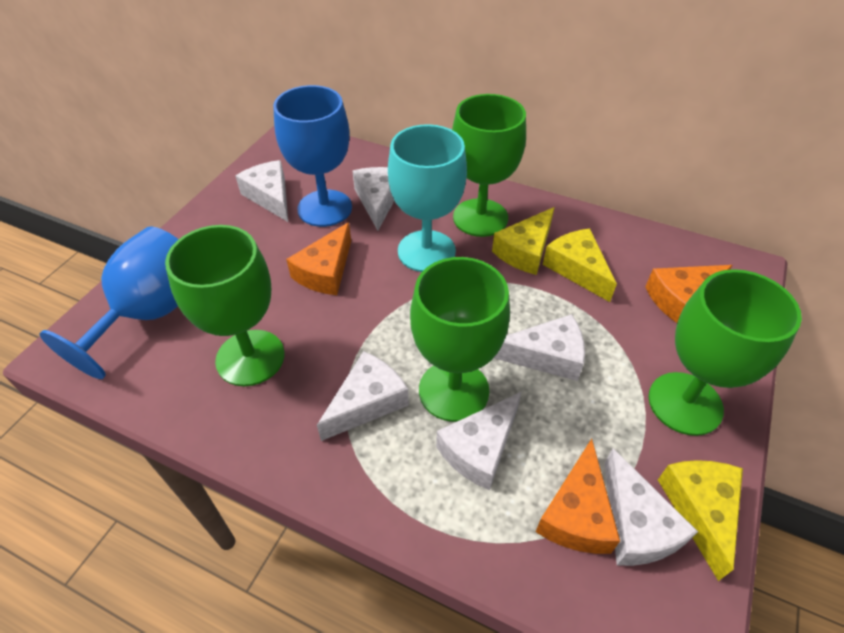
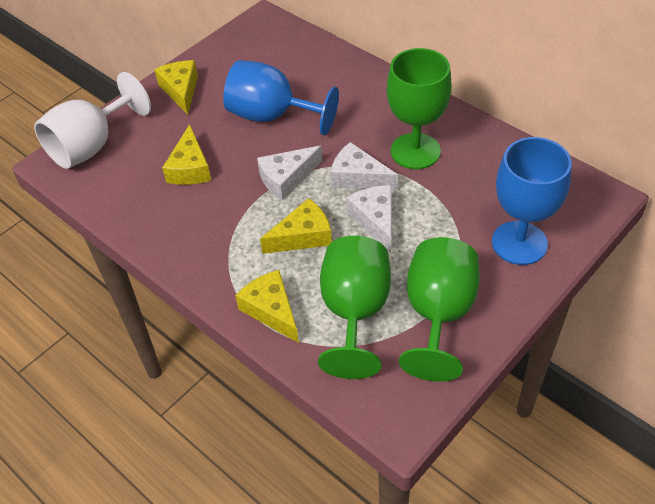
green goblet: [165,225,285,386] [410,257,510,422] [452,94,526,237] [648,269,802,436] = 4 -> [318,236,391,379] [387,48,452,169] [399,237,480,382] = 3
orange cheese: [286,222,351,295] [536,439,620,554] [645,265,733,323] = 3 -> none = 0
turquoise goblet: [388,124,467,272] = 1 -> none = 0
white cheese: [235,160,288,222] [317,351,409,441] [353,167,394,231] [436,392,521,490] [494,314,585,381] [605,448,698,566] = 6 -> [257,146,322,200] [330,142,398,190] [346,185,392,253] = 3
white goblet: none = 0 -> [34,72,151,169] = 1
yellow cheese: [492,207,555,275] [543,228,617,302] [658,460,743,581] = 3 -> [154,60,198,114] [162,124,212,185] [235,270,299,343] [260,198,332,254] = 4

